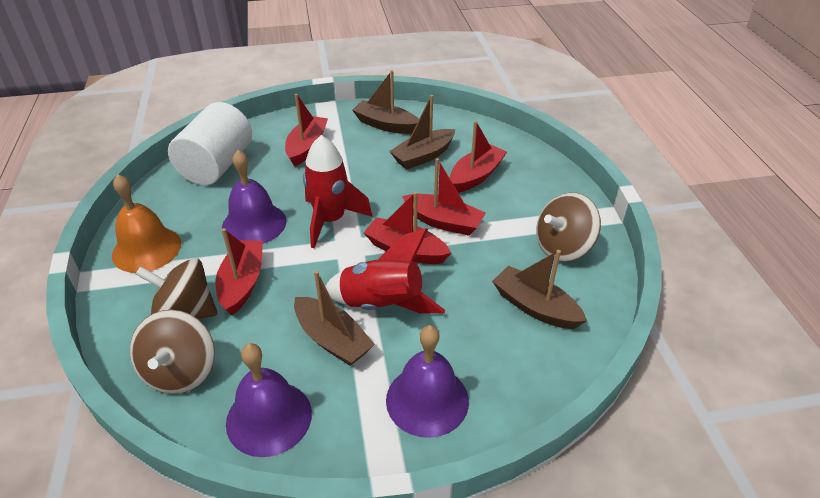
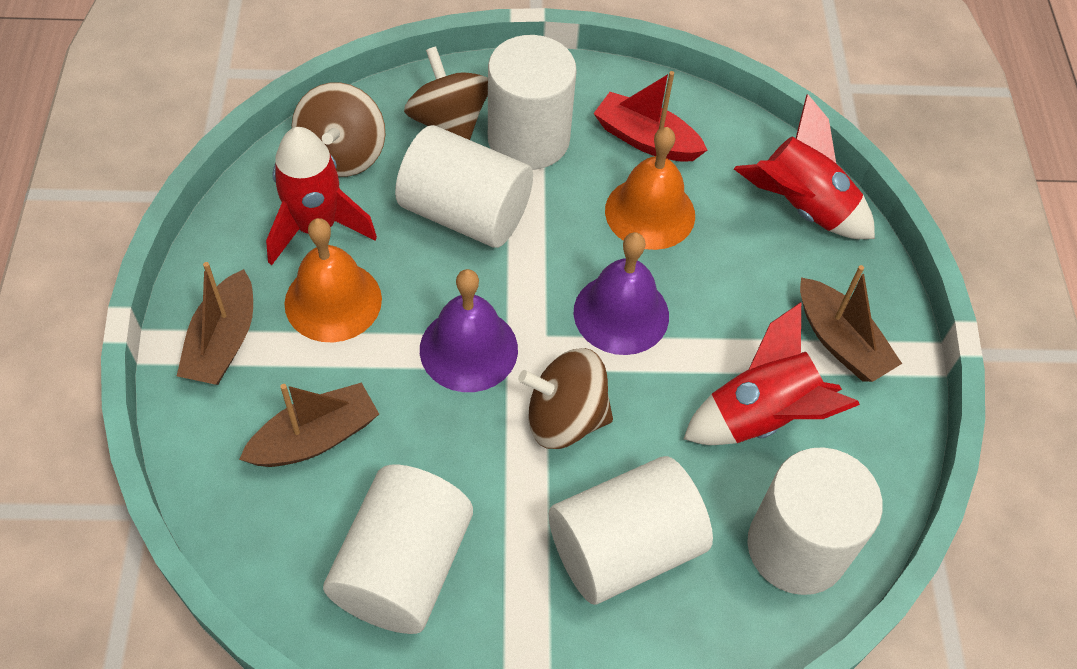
brown boat: [294,270,375,366] [352,70,419,134] [389,95,455,169] [492,250,587,329] = 4 -> [177,262,253,385] [239,382,379,467] [800,265,902,382] = 3
orange bell: [112,174,181,273] = 1 -> [284,218,382,342] [605,127,695,250] = 2
purple bell: [222,150,287,244] [226,343,312,457] [386,325,469,438] = 3 -> [420,269,518,392] [574,232,669,355] = 2
red boat: [216,228,263,315] [285,94,328,166] [363,192,451,264] [402,158,486,236] [450,121,507,193] = 5 -> [593,71,707,162] = 1
red rocket: [303,135,373,248] [325,228,445,313] = 2 -> [266,127,377,265] [684,302,860,445] [734,94,875,239] = 3
white cylinder: [168,102,252,185] = 1 -> [323,465,473,634] [395,125,533,248] [488,35,577,170] [549,456,713,605] [747,447,883,595] = 5

